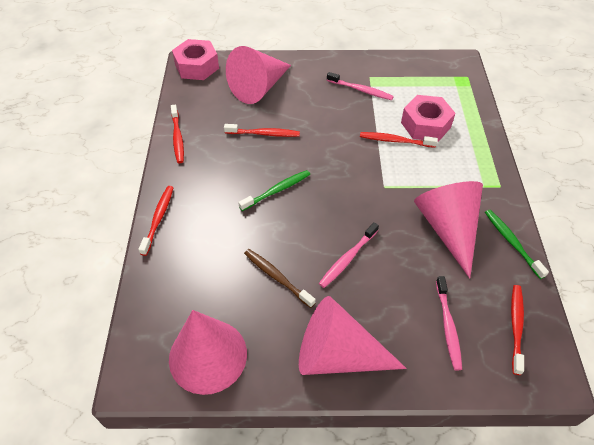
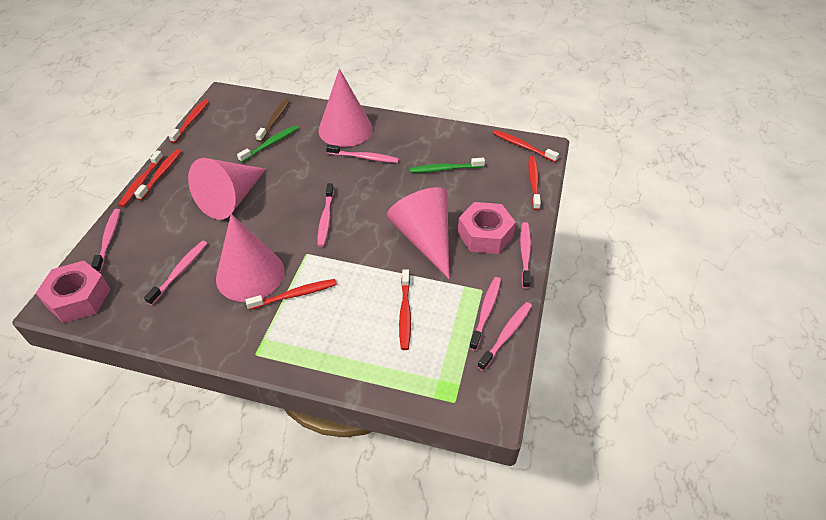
pink toothbrush: [319,222,379,288] [327,72,394,100] [436,276,462,371] = 3 -> [91,209,120,272] [144,241,208,305] [317,183,334,247] [326,144,399,163] [469,277,501,351] [477,302,532,371] [520,222,531,289] = 7
red toothbrush: [138,186,174,256] [171,105,184,163] [224,124,300,137] [360,132,438,148] [511,285,524,375] = 5 -> [118,151,163,207] [134,149,182,201] [169,99,209,143] [245,279,337,310] [399,269,411,350] [493,130,559,162] [528,156,541,210] = 7

